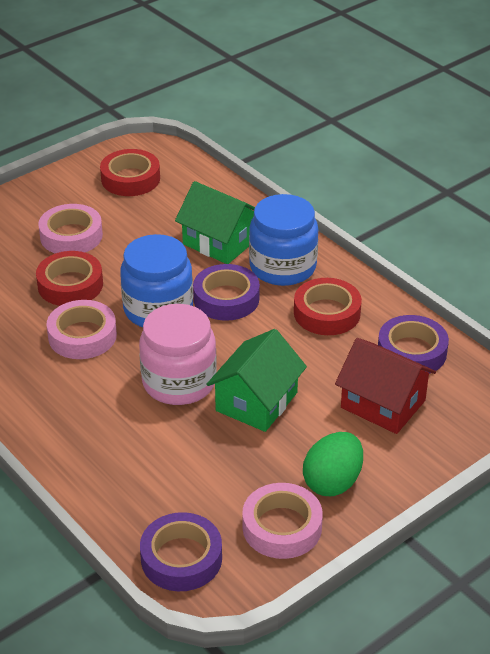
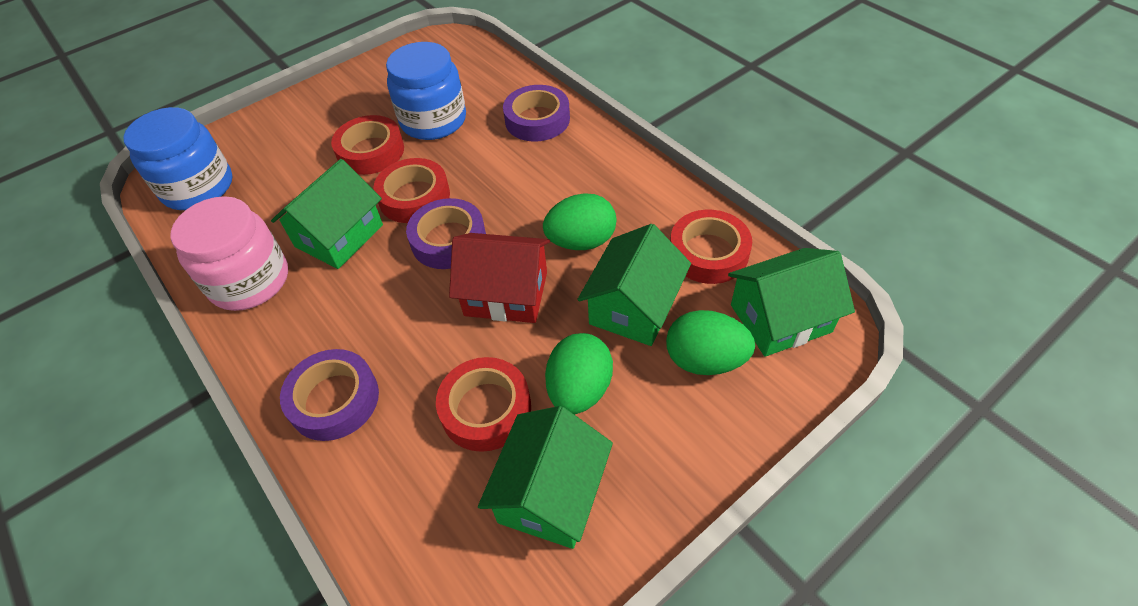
green egg: [303,432,363,496] = 1 -> [543,193,617,250] [545,333,613,414] [666,310,755,375] = 3
green house: [175,181,255,264] [206,329,307,432] = 2 -> [271,159,383,269] [478,406,613,549] [577,224,691,346] [728,248,855,357] = 4
pink tape: [38,204,103,254] [47,300,117,359] [242,483,323,559] = 3 -> none = 0
red tape: [36,251,103,306] [100,149,160,196] [294,278,362,335] = 3 -> [331,115,404,175] [373,158,450,223] [436,357,531,452] [670,210,752,284] = 4

